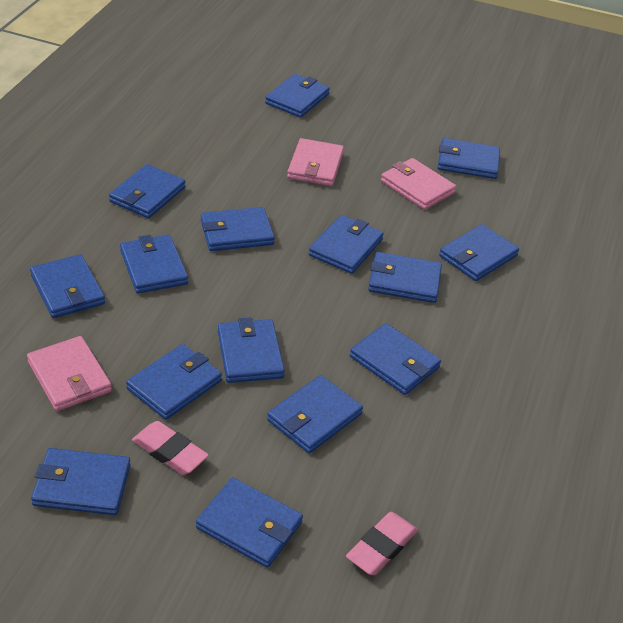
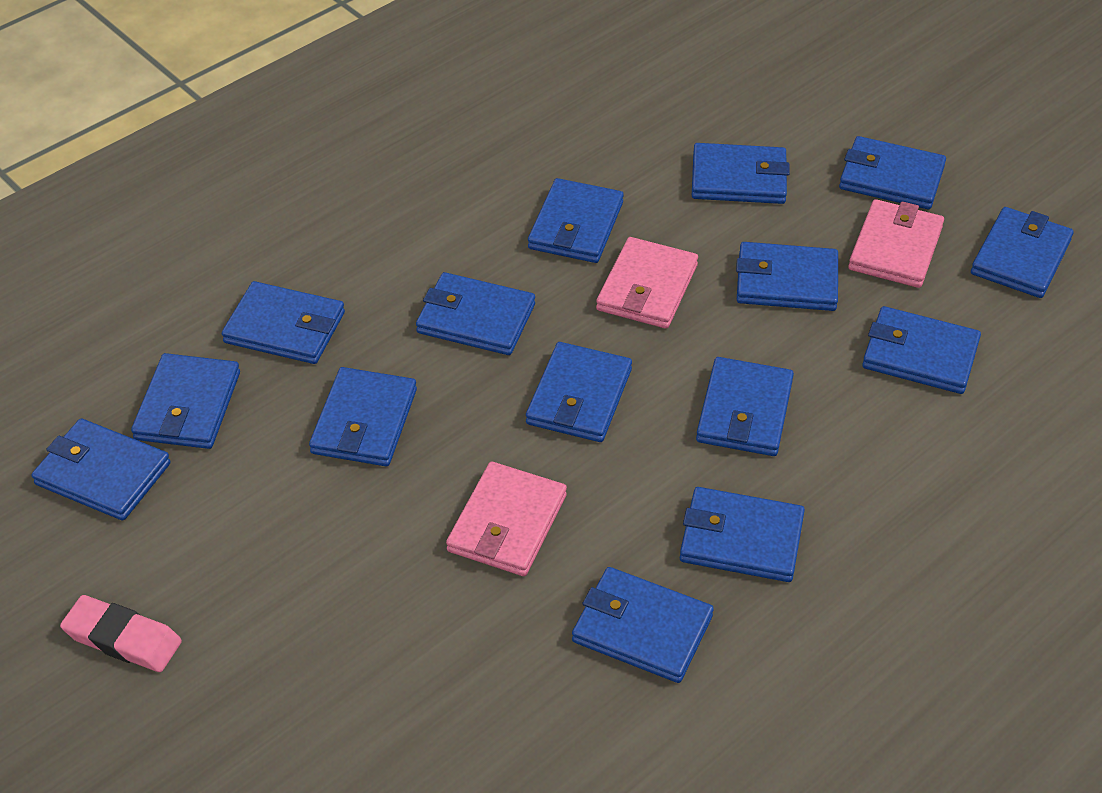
pink eraser: [132,421,209,475] [346,512,418,575] = 2 -> [60,595,182,672] = 1

